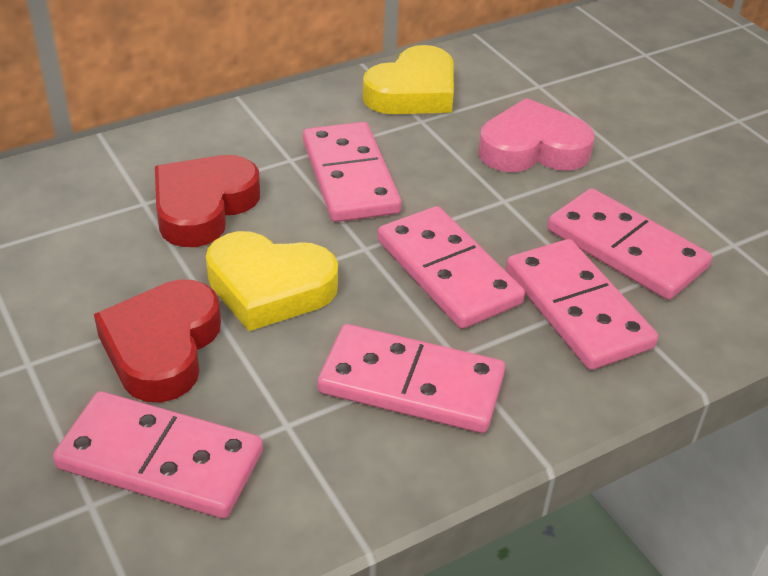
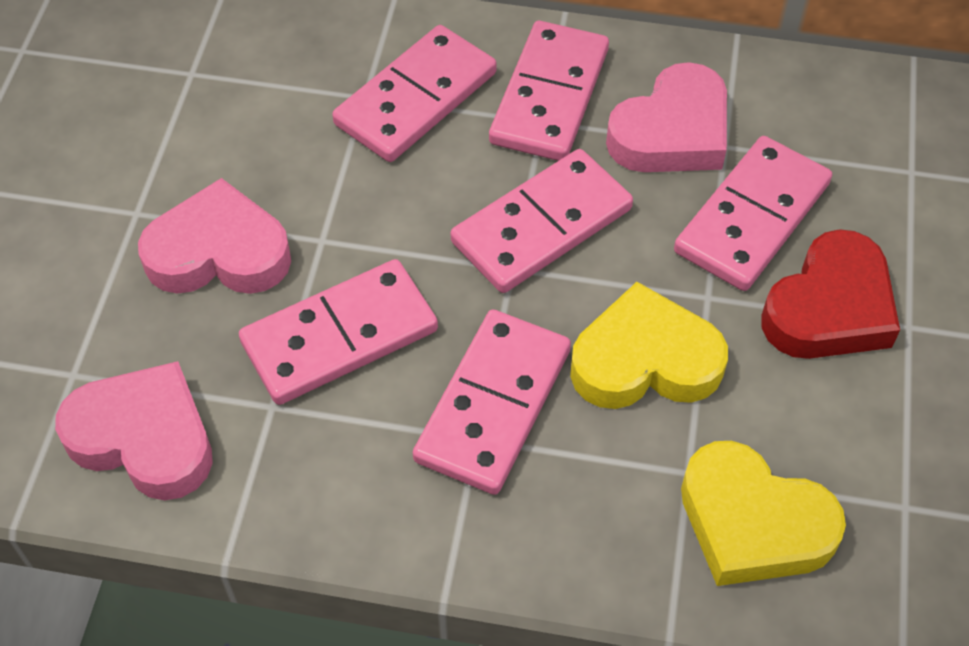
pink heart: [478,98,594,172] = 1 -> [55,361,213,500] [138,178,291,294] [606,62,727,172] = 3
red heart: [94,279,221,402] [155,155,260,247] = 2 -> [761,229,900,359] = 1

